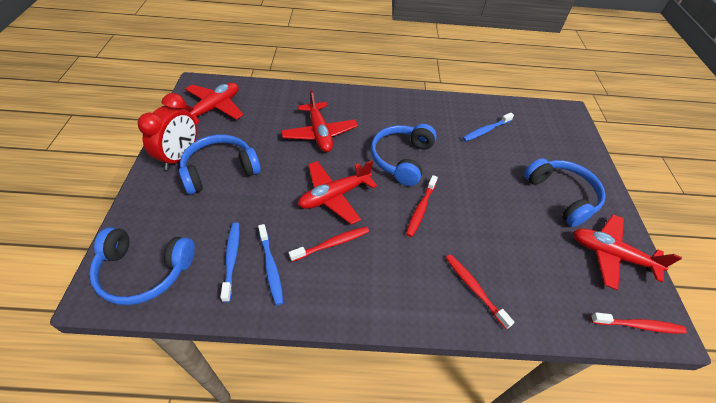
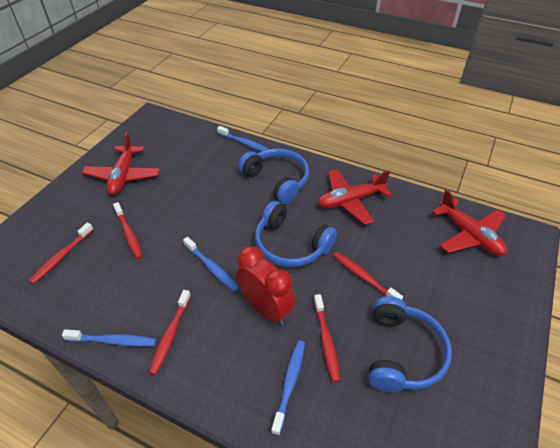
blue headphones: [89,227,195,305] [179,135,261,195] [371,124,437,186] [524,158,606,227] = 4 -> [238,149,309,204] [255,201,337,267] [369,296,452,392] = 3
blue toothbrush: [220,223,239,302] [258,224,284,305] [463,113,514,142] = 3 -> [62,330,156,346] [183,237,239,291] [217,126,269,152] [271,340,305,436] = 4
red plane: [181,83,243,124] [281,89,358,152] [298,160,377,225] [573,214,682,290] = 4 -> [82,132,160,195] [318,169,392,225] [432,189,507,256] = 3
red toothbrush: [289,226,369,262] [406,175,438,237] [446,254,515,329] [590,312,687,334] = 4 -> [29,223,94,284] [113,202,143,259] [149,290,191,375] [314,294,340,382] [333,252,403,300] = 5

